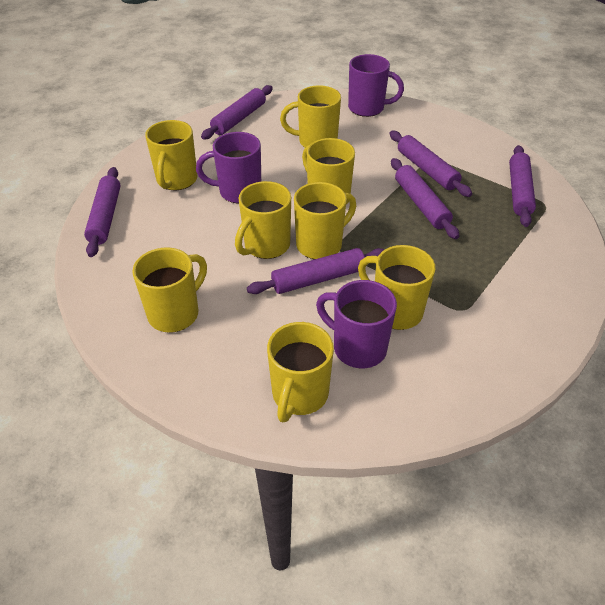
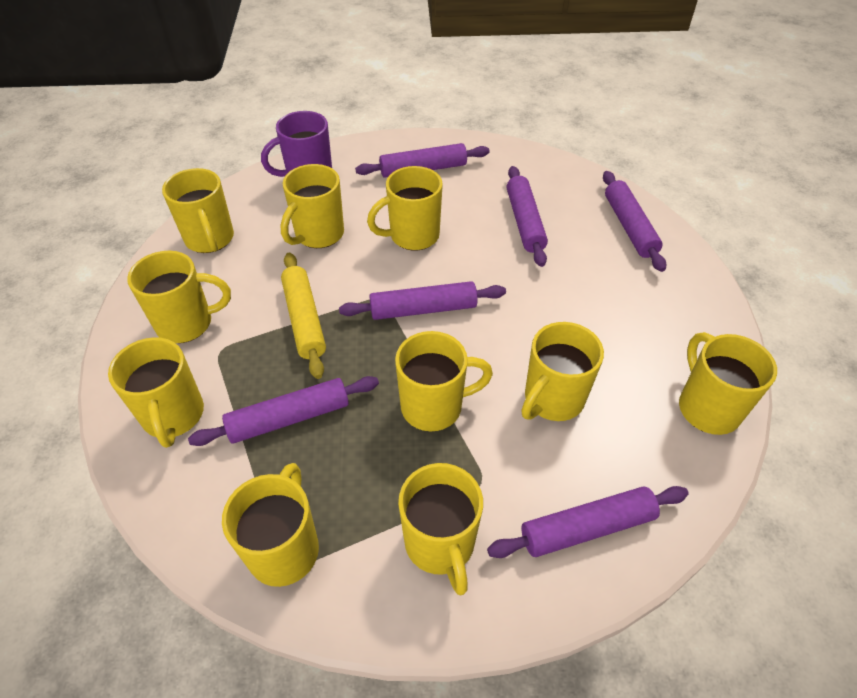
purple mug: [196,132,261,204] [316,280,397,368] [348,54,404,117] = 3 -> [261,111,332,177] = 1
yellow mug: [132,247,207,333] [145,120,198,190] [235,181,291,259] [267,322,334,422] [280,85,341,148] [294,182,356,259] [302,138,355,205] [358,245,436,330] = 8 -> [108,337,204,448] [127,251,231,343] [162,168,234,253] [222,463,319,587] [280,164,344,248] [367,166,443,251] [395,331,493,431] [398,463,483,596] [522,322,604,421] [679,332,777,435] = 10
yellow rolling pin: none = 0 -> [281,253,326,379] = 1

